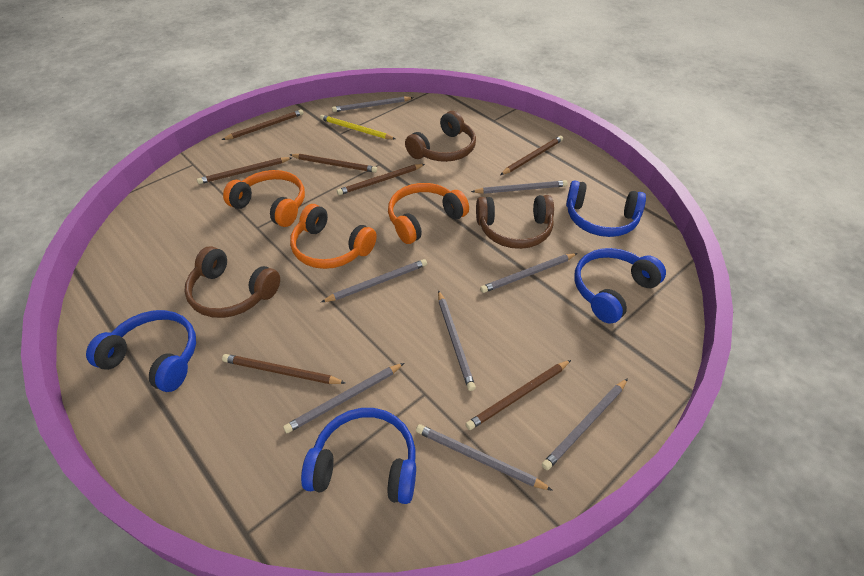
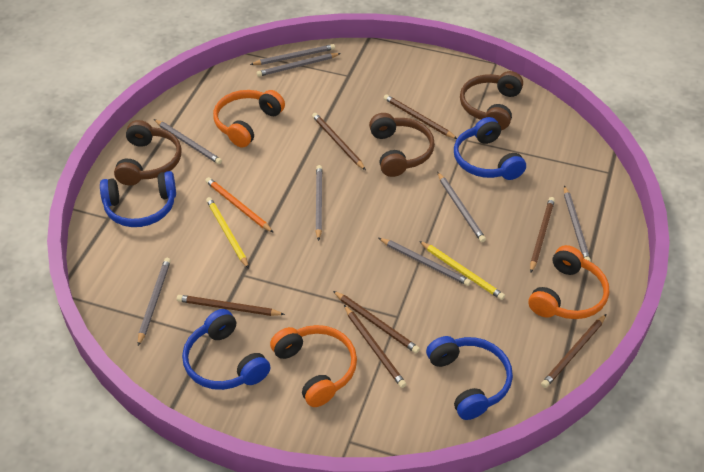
orange pencil: none = 0 -> [205,177,274,233] = 1
yellow pencil: [320,115,395,139] = 1 -> [206,197,249,269] [419,241,505,300] = 2

